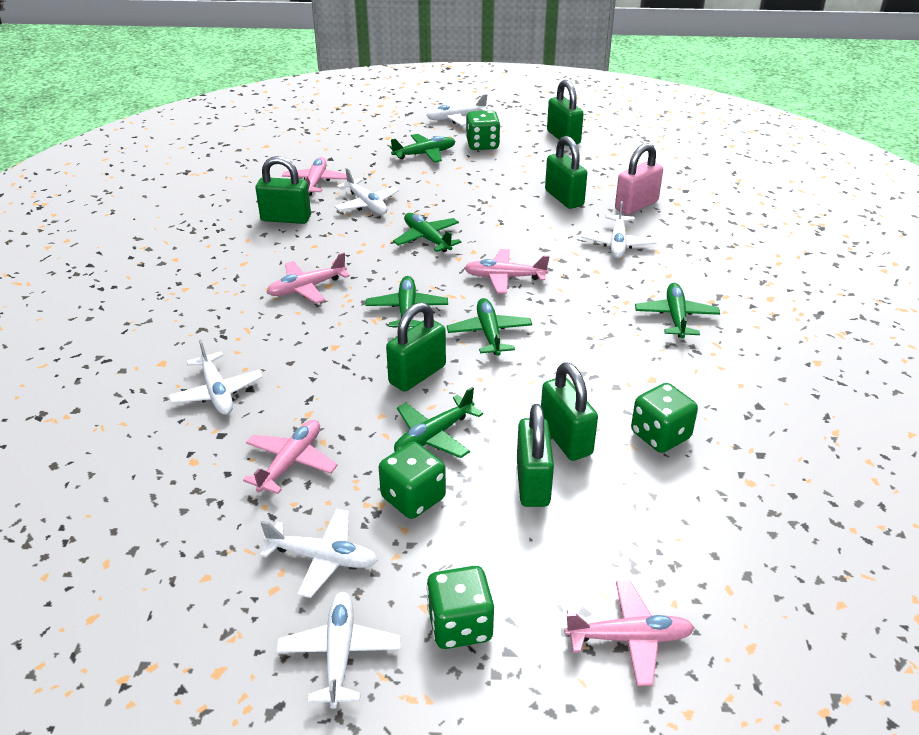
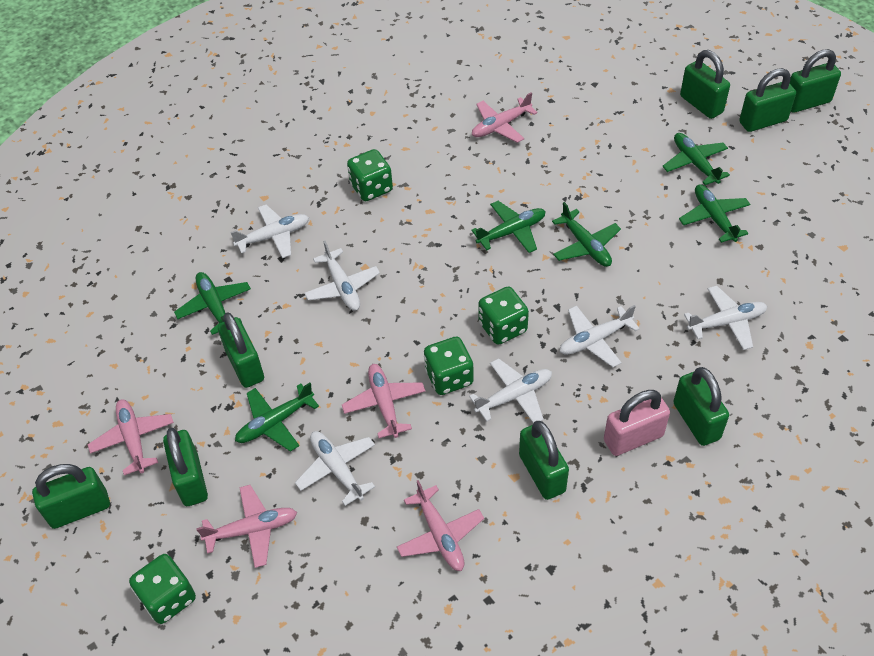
green padlock: [256,156,311,224] [386,302,446,392] [517,404,554,507] [541,362,598,461] [545,136,587,209] [547,80,584,146] = 6 -> [32,464,110,529] [163,428,208,506] [218,312,264,388] [519,421,569,500] [673,367,729,446] [680,50,730,119] [739,68,796,132] [790,49,841,113] = 8

